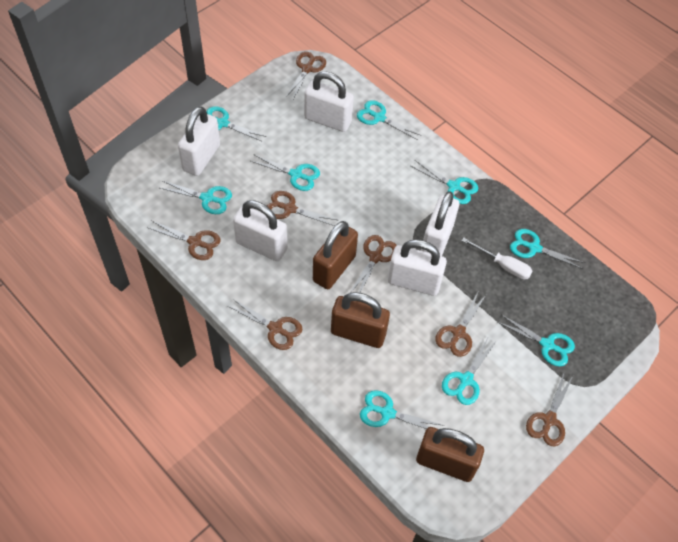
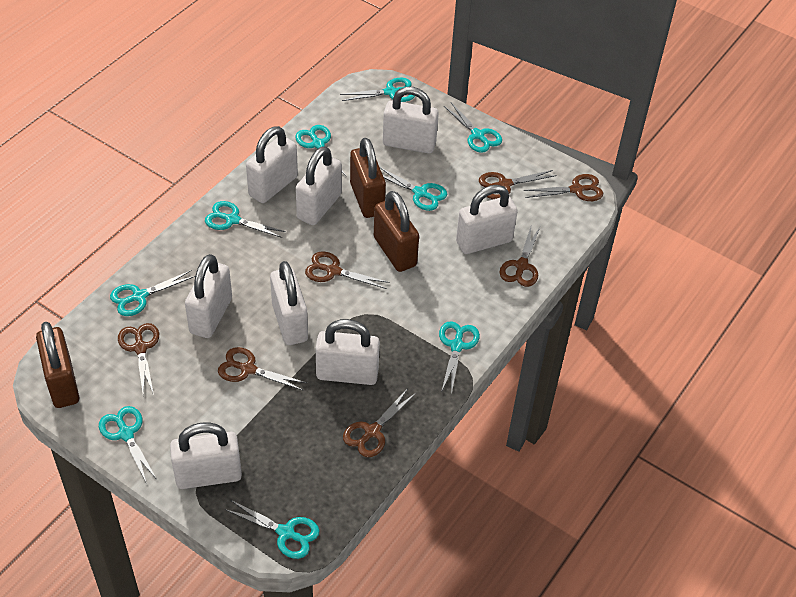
white padlock: [178,106,220,176] [233,200,288,261] [304,71,354,132] [388,239,447,296] [421,191,459,256] = 5 -> [170,422,242,489] [185,254,232,338] [246,126,298,203] [270,261,308,345] [296,146,342,225] [316,319,380,385] [383,87,439,153] [456,185,518,254] = 8
white screwdriver: [462,238,532,280] = 1 -> none = 0

